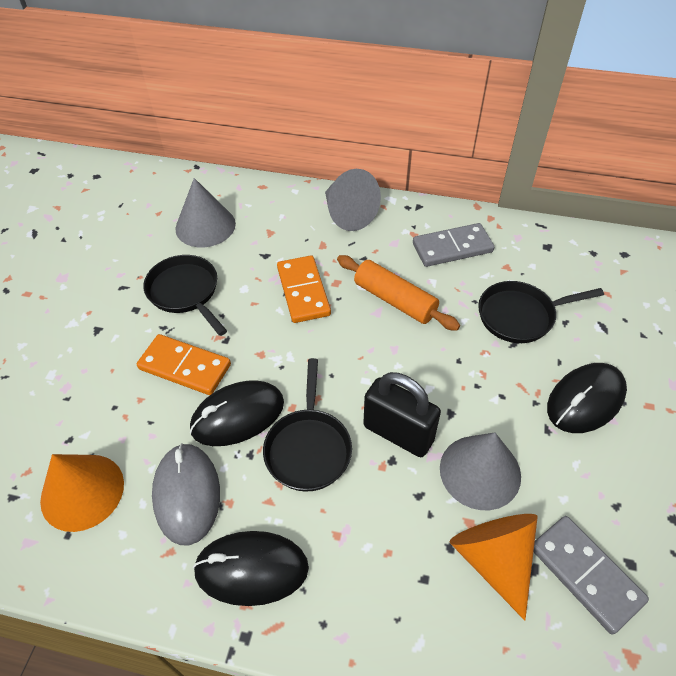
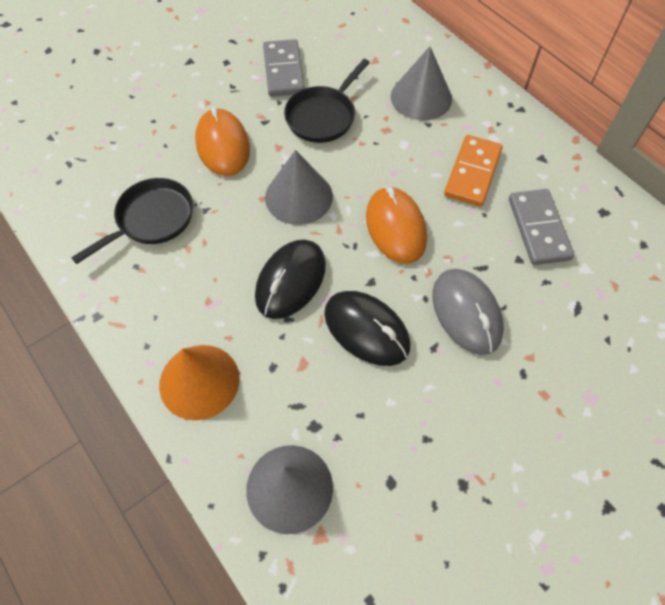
black mouse: [190,380,284,446] [193,531,309,606] [547,363,627,433] = 3 -> [255,240,326,319] [324,291,411,366] = 2
black padlock: [364,372,441,457] = 1 -> none = 0
black pan: [143,255,227,336] [263,358,352,492] [478,281,604,343] = 3 -> [71,178,193,264] [284,59,370,143] = 2
orange cone: [40,454,124,532] [449,514,538,621] = 2 -> [159,345,239,420] = 1
orange domino: [137,334,231,395] [277,255,331,323] = 2 -> [444,135,503,207] = 1
orange mouse: none = 0 -> [195,107,250,176] [366,186,427,264] = 2
orange rolling pin: [337,255,460,331] = 1 -> none = 0

